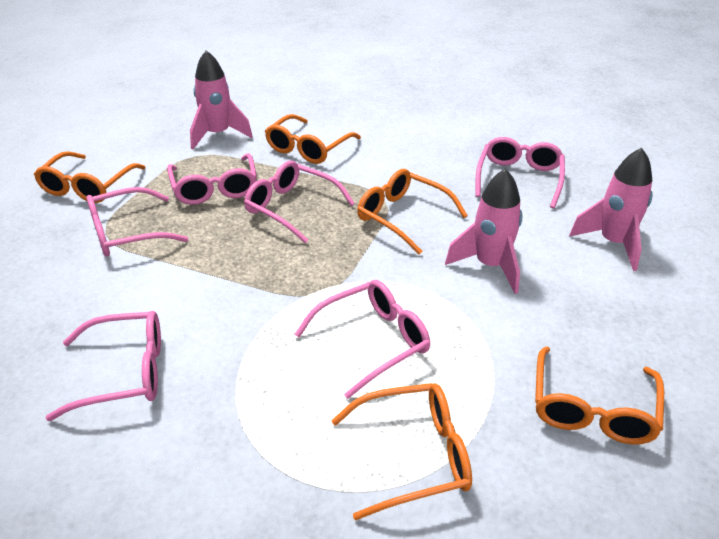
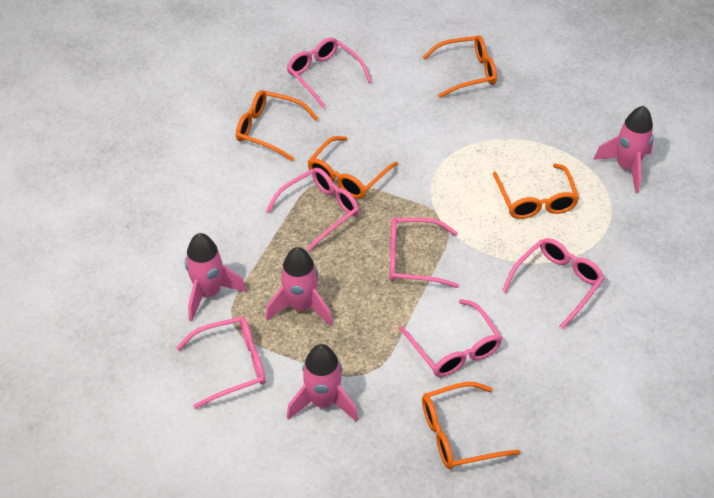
pink rocket: [190,50,253,149] [445,168,522,294] [569,148,653,271] = 3 -> [185,233,247,321] [266,247,332,326] [287,344,358,422] [593,106,654,193] = 4

